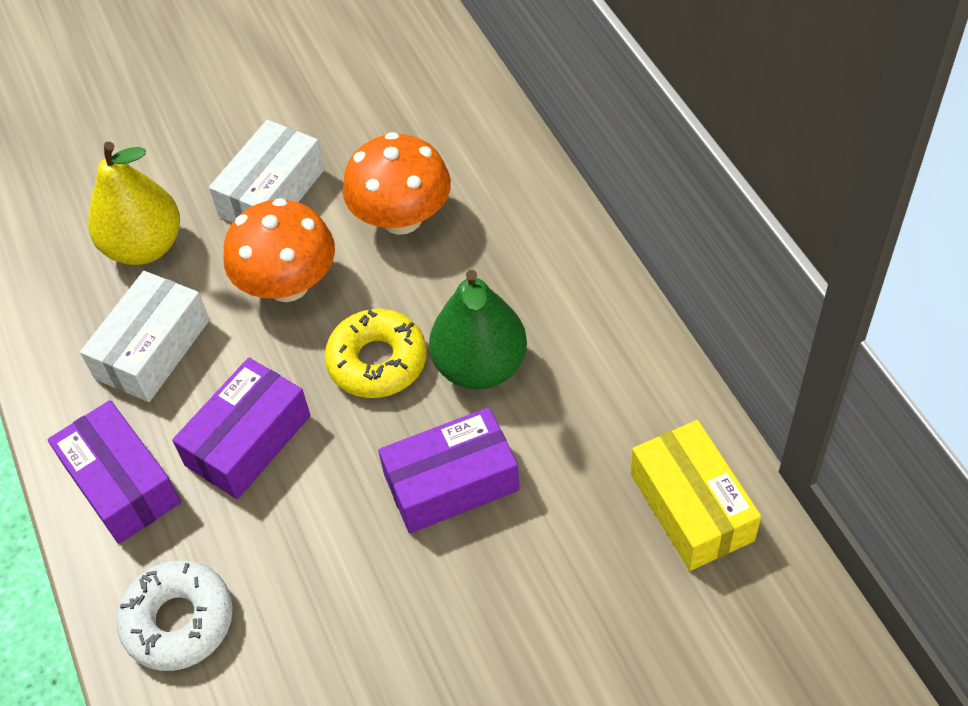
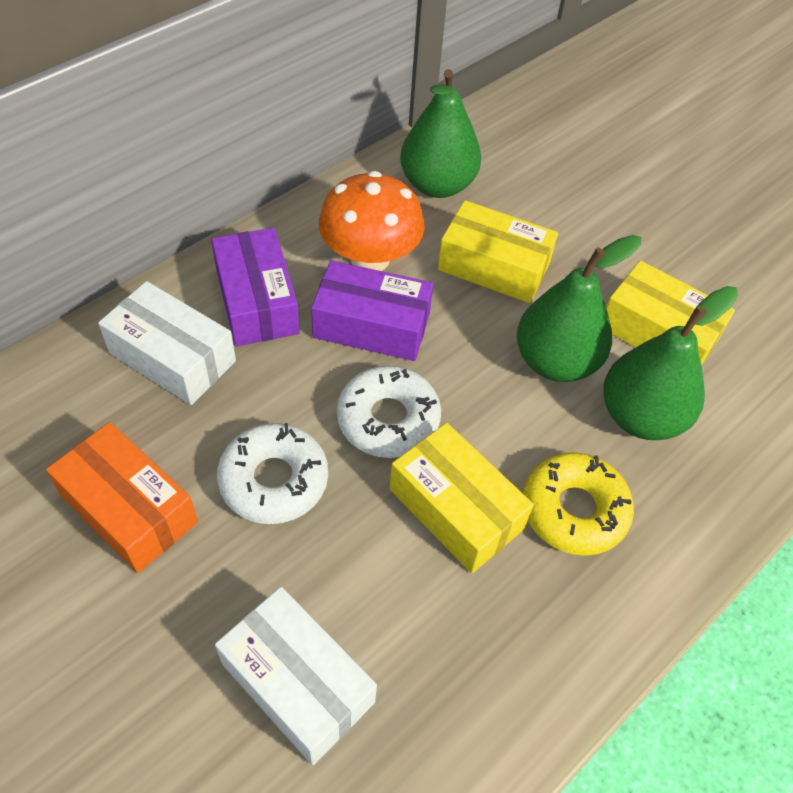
green pear: [429,270,527,390] = 1 -> [400,69,481,198] [517,235,641,382] [603,286,738,440] = 3
orange box: none = 0 -> [46,422,198,573] = 1
orange mushroom: [224,198,335,302] [342,132,451,235] = 2 -> [319,171,425,271] = 1
purple box: [47,400,181,544] [172,358,311,499] [378,407,520,533] = 3 -> [211,228,300,346] [311,260,433,361] = 2
white donut: [117,560,233,671] = 1 -> [217,423,328,524] [337,366,441,458] = 2
yellow box: [631,420,761,571] = 1 -> [390,423,534,573] [438,200,558,303] [606,260,735,365] = 3
yellow pear: [88,142,180,265] = 1 -> none = 0

